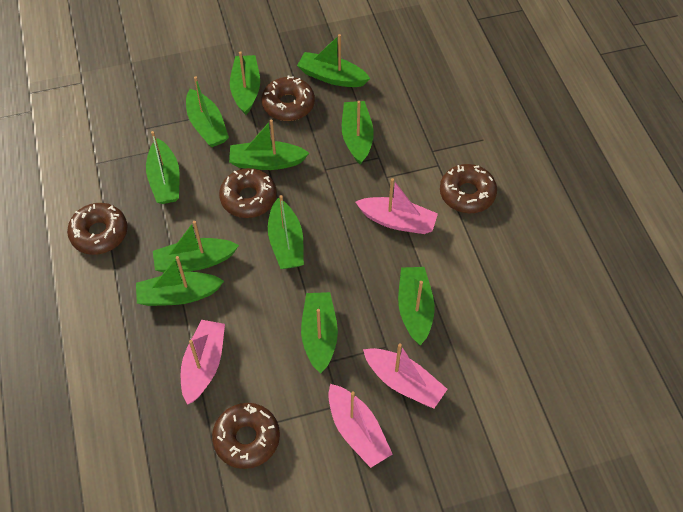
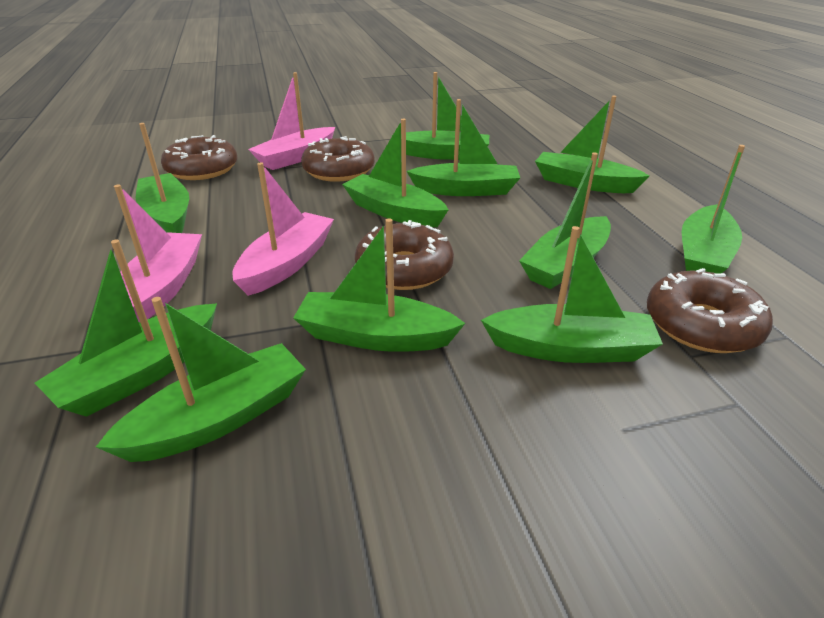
brown donut: [67,203,127,255] [212,403,280,469] [219,168,277,218] [261,75,315,121] [440,164,497,213] = 5 -> [161,135,237,180] [301,136,375,182] [355,220,454,290] [647,268,773,353] = 4
pink boat: [180,320,225,405] [328,384,393,468] [356,178,438,234] [363,344,447,408] = 4 -> [114,184,202,322] [232,162,334,296] [248,72,335,170] = 3

